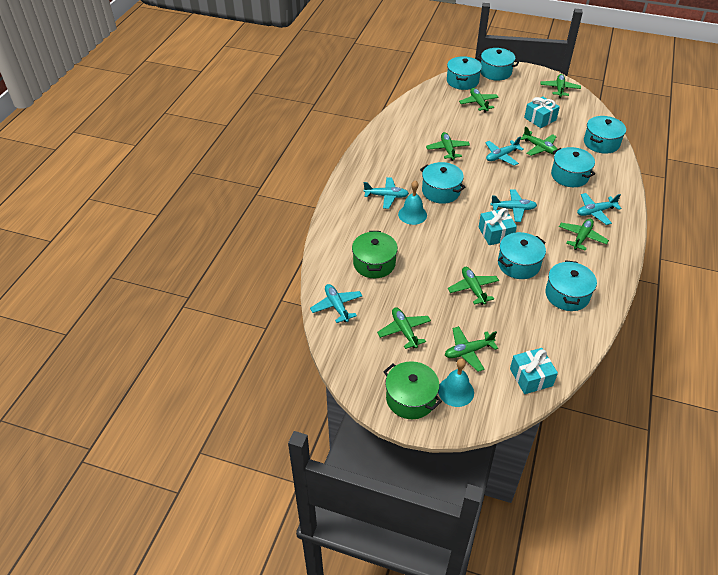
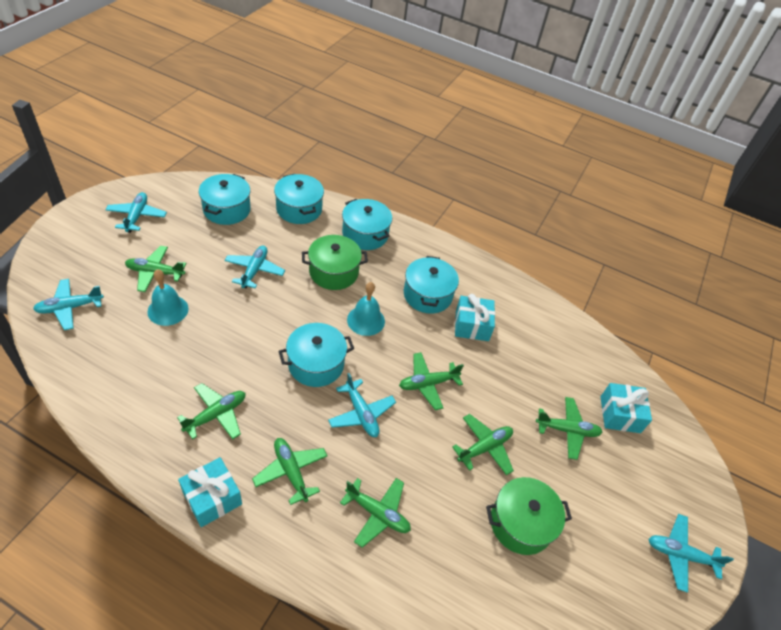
green plane: [377,307,431,349] [426,132,470,161] [445,326,498,372] [448,267,499,305] [459,88,499,113] [521,126,557,156] [540,74,581,98] [559,219,609,251] = 8 -> [125,246,187,292] [177,383,245,439] [252,438,328,505] [340,478,411,548] [399,352,464,410] [452,414,514,476] [536,397,602,460] = 7
turquoise pot: [420,162,466,204] [447,56,482,90] [477,48,519,81] [498,232,546,279] [545,260,597,311] [551,147,595,187] [584,116,626,154] = 7 -> [199,174,251,225] [274,174,324,224] [278,323,354,387] [342,199,392,250] [404,256,459,314] = 5

